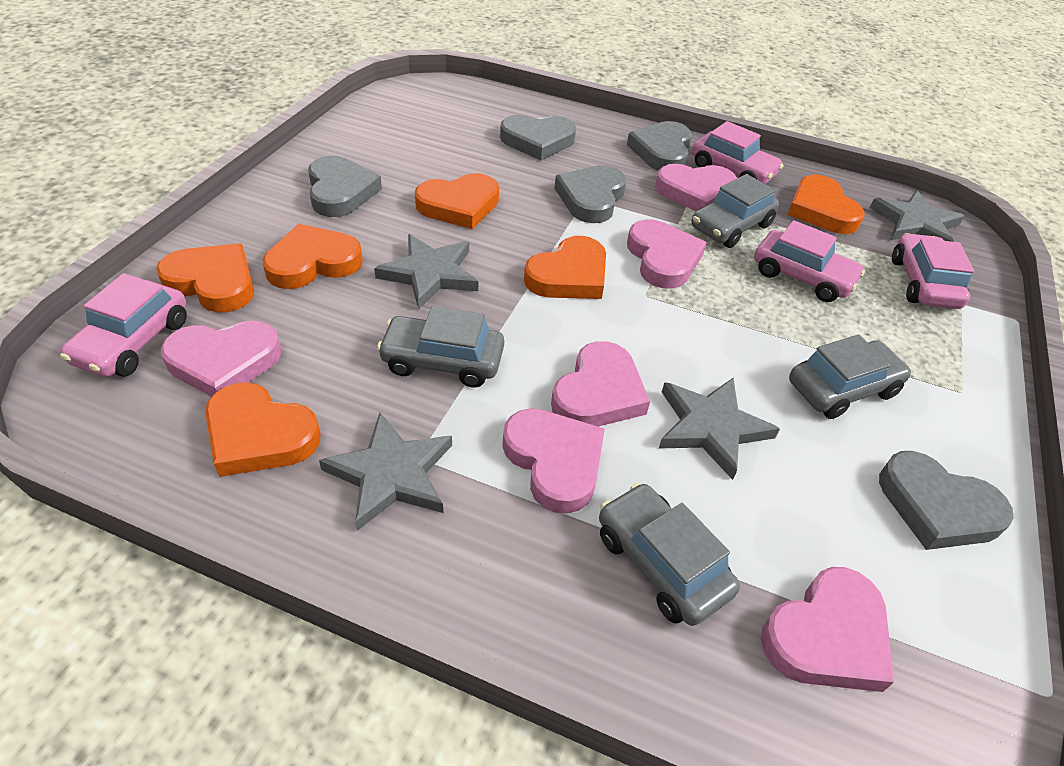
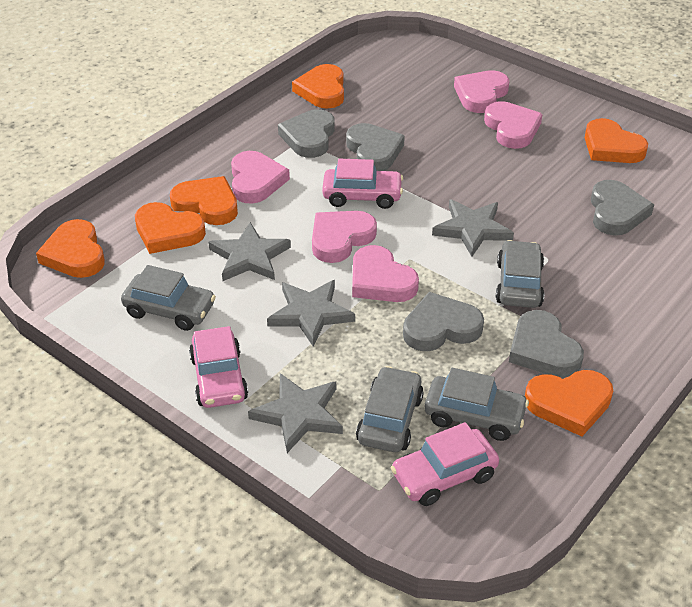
pink car: [60,273,187,377] [692,121,784,184] [754,220,865,302] [892,233,974,309] = 4 -> [189,326,248,408] [322,159,403,209] [391,422,499,506] = 3
pink heart: [161,321,282,397] [502,408,605,514] [551,341,650,426] [627,219,707,289] [655,164,737,211] [761,567,894,692] = 6 -> [231,151,290,204] [312,211,377,263] [352,245,419,302] [454,70,509,113] [484,101,543,149] = 5

